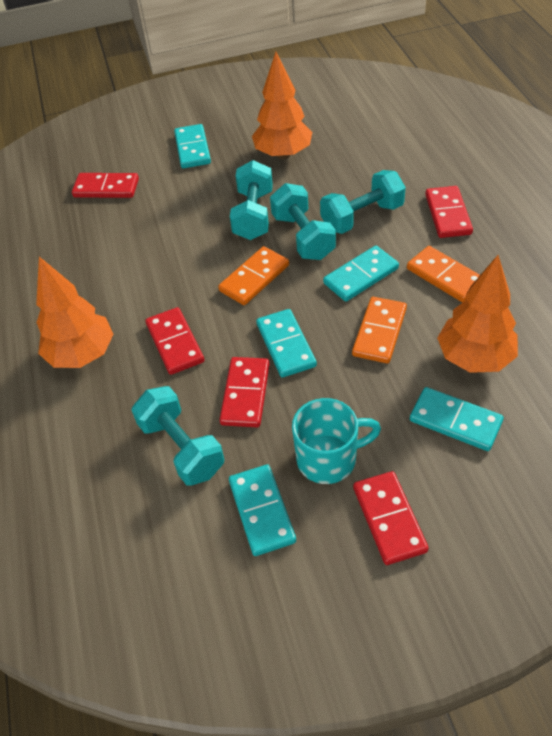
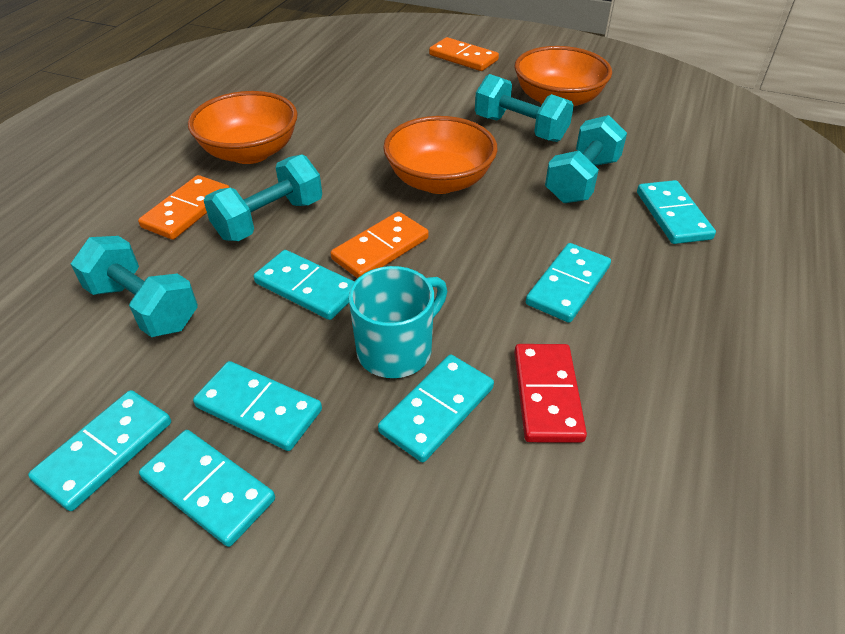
orange bowl: none = 0 -> [188,91,298,164] [383,116,498,194] [514,46,612,107] = 3
orange tree: [36,257,114,368] [252,52,312,159] [437,255,518,373] = 3 -> none = 0
red domino: [72,173,139,198] [145,307,204,375] [219,357,270,427] [353,471,429,565] [425,186,473,238] = 5 -> [514,344,587,443] = 1
turquoise domino: [174,124,211,168] [229,464,296,556] [256,309,317,378] [323,246,399,302] [410,387,504,451] = 5 -> [28,390,171,511] [139,430,275,547] [193,361,322,451] [254,250,355,320] [378,355,494,462] [526,243,611,323] [637,180,716,244] = 7

